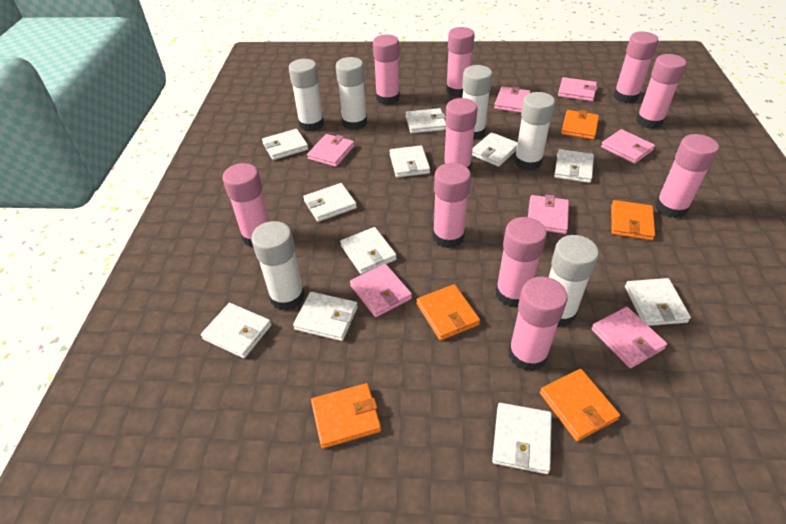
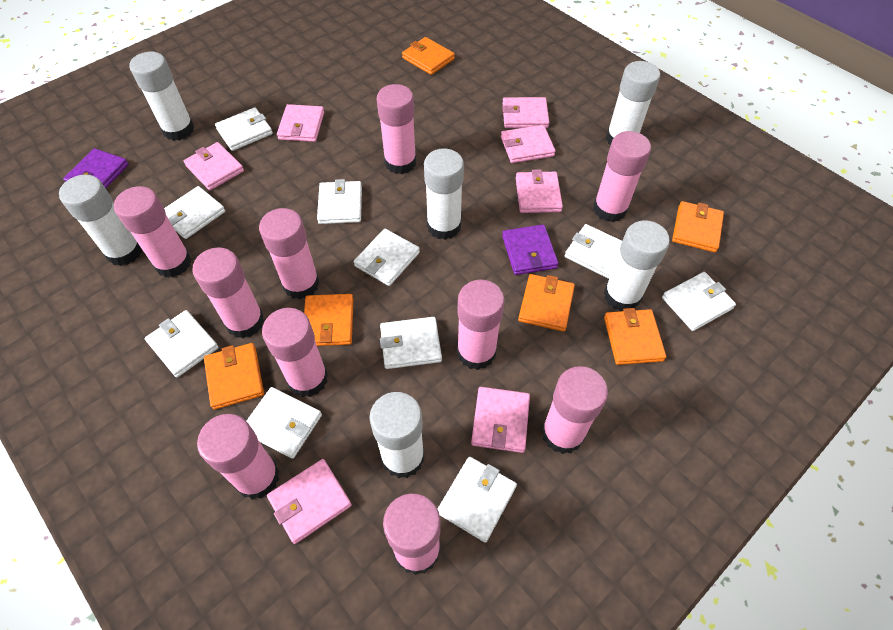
orange wallet: [311,383,381,448] [416,284,480,341] [540,369,620,441] [561,110,599,140] [611,200,655,240] = 5 -> [204,343,264,410] [304,294,353,346] [402,37,455,75] [518,274,575,332] [604,308,666,365] [672,201,724,252] = 6
purple wallet: none = 0 -> [63,148,129,188] [502,224,559,275] = 2
white wallet: [201,303,272,358] [262,129,309,160] [293,292,358,341] [303,183,357,222] [340,227,397,274] [390,145,430,178] [406,108,446,134] [472,132,518,167] [492,403,552,474] [554,149,594,183] [625,278,691,326] = 11 -> [144,310,219,378] [164,186,225,239] [215,108,273,151] [247,387,322,459] [317,179,362,224] [354,229,420,286] [380,317,442,369] [438,457,517,543] [565,224,622,279] [662,272,736,331] = 10

